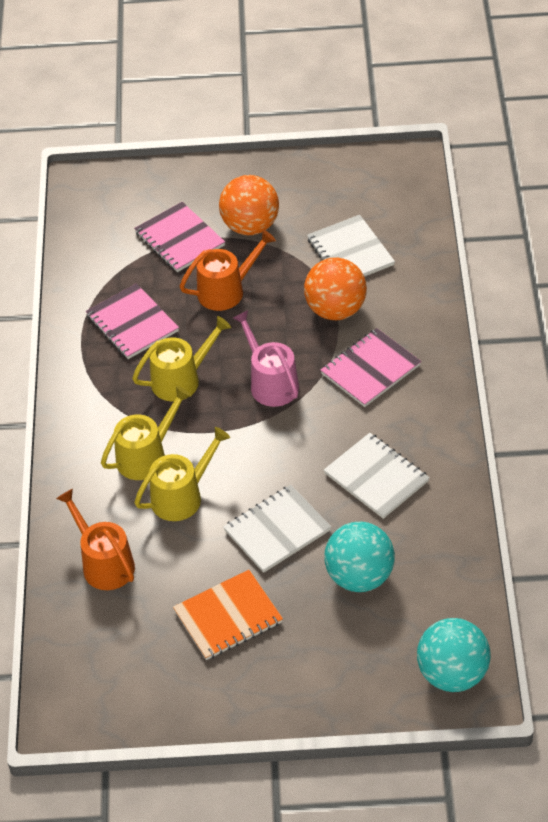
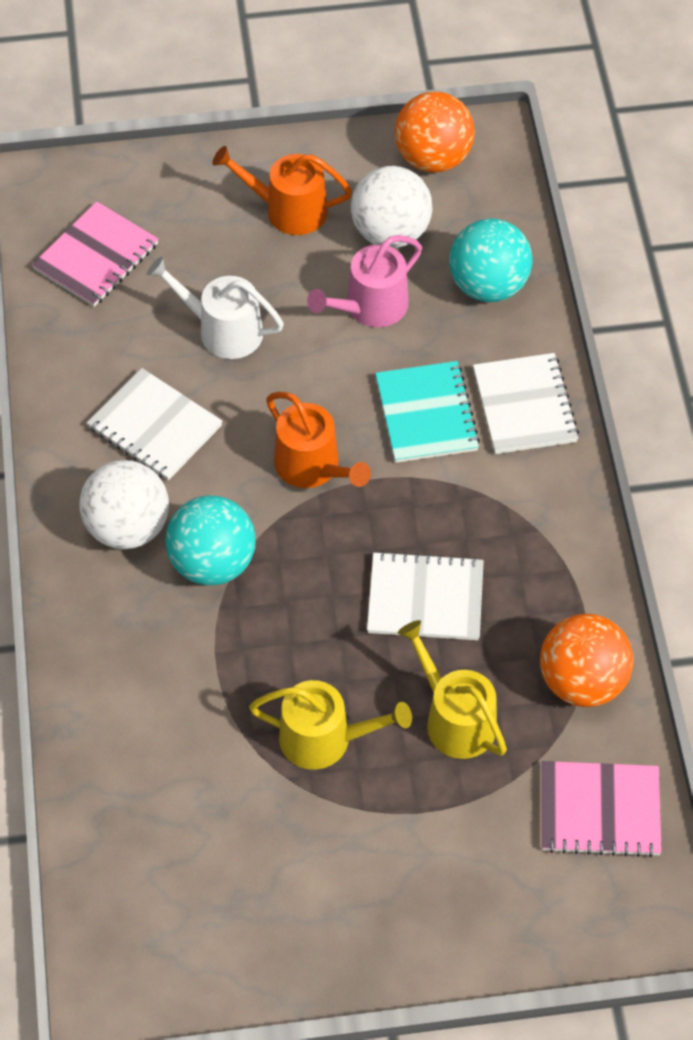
orange notebook: [173,570,283,660] = 1 -> none = 0
pink notebook: [86,283,179,359] [134,202,225,272] [320,328,421,407] = 3 -> [32,202,158,307] [542,761,662,857] = 2
turquoise notebook: none = 0 -> [375,361,480,463] = 1
white ball: none = 0 -> [79,460,169,549] [351,166,433,248] = 2
white watering can: none = 0 -> [147,257,284,359] = 1
yellow watering can: [101,386,192,480] [132,316,231,401] [134,427,230,521] = 3 -> [249,680,412,770] [398,620,507,759] = 2

